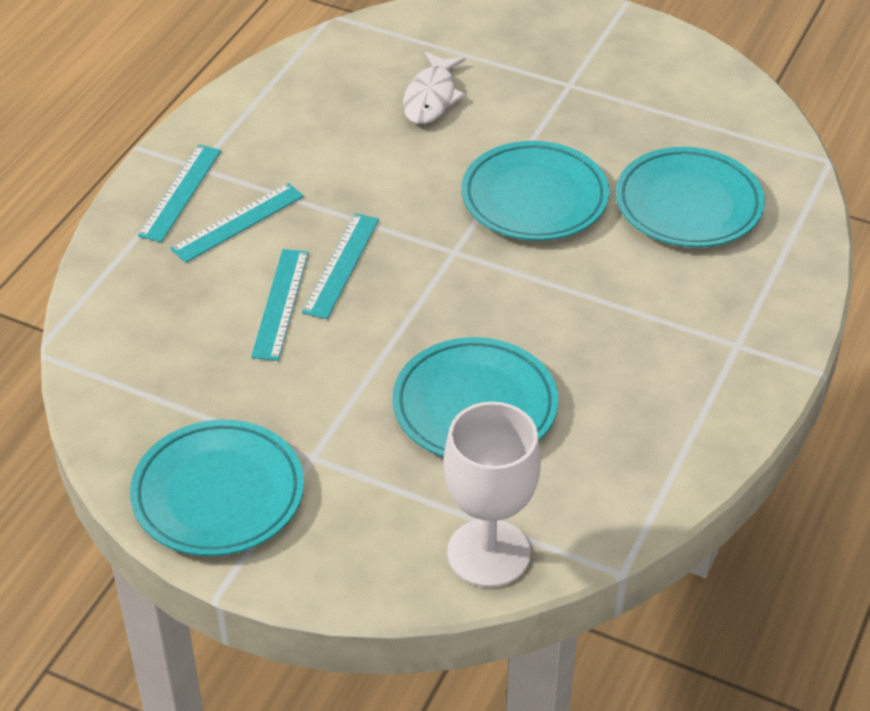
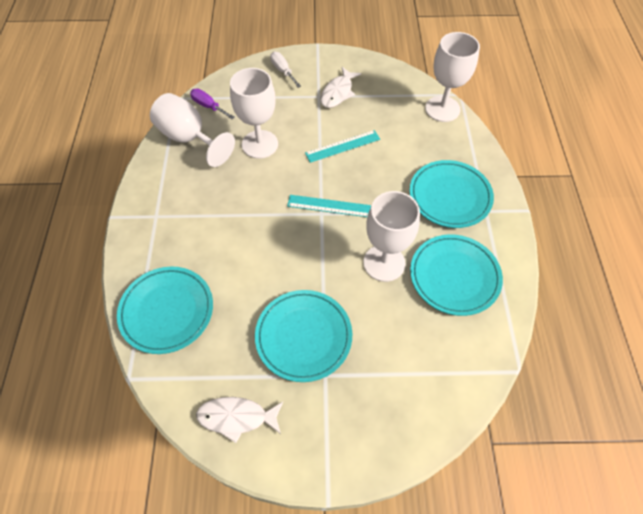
purple screwdriver: none = 0 -> [190,89,235,119] = 1
turquoise ruler: [138,145,221,242] [170,183,304,263] [251,249,309,361] [302,213,379,319] = 4 -> [287,195,371,217] [305,130,380,163] = 2
white fish: [403,52,466,124] = 1 -> [196,397,284,443] [321,67,361,108] = 2
white goblet: [443,402,541,588] = 1 -> [150,93,235,167] [230,68,278,159] [363,191,420,282] [425,32,480,122] = 4
white screwdriver: none = 0 -> [270,52,301,88] = 1

